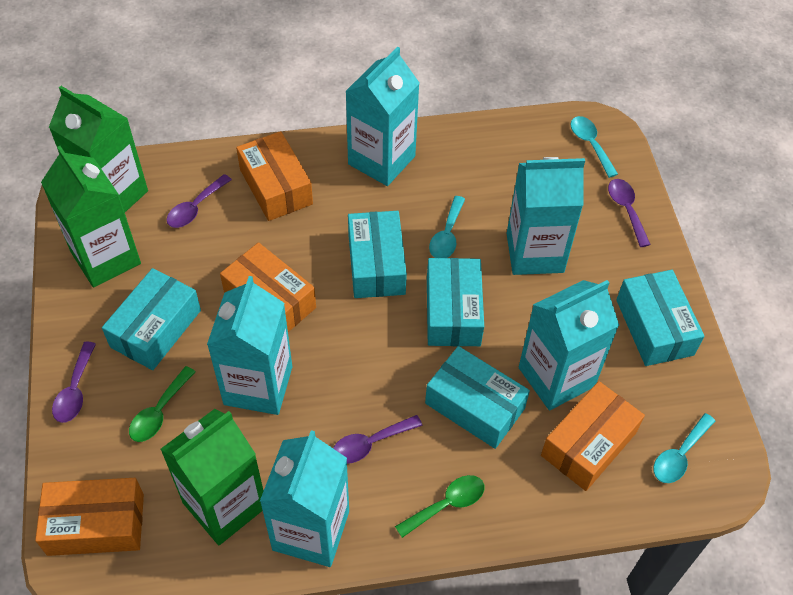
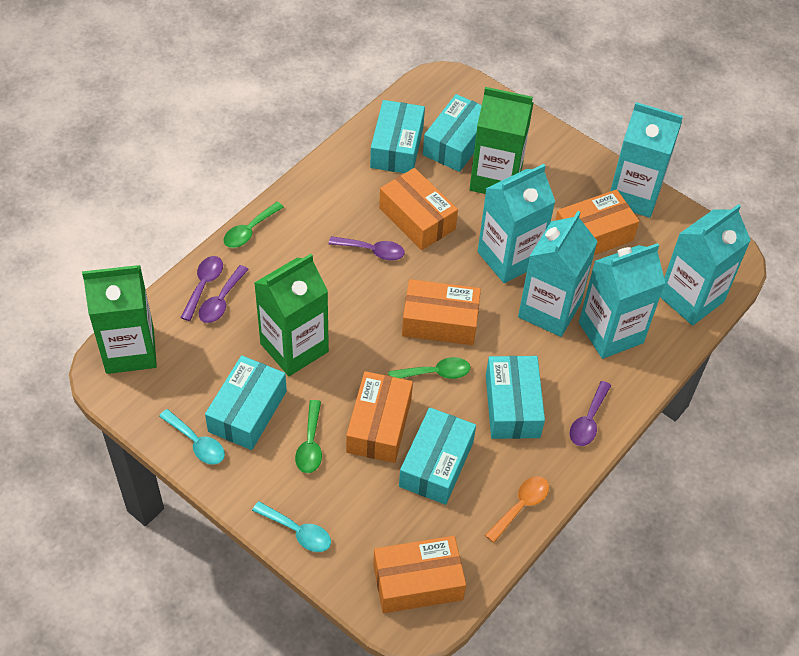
green spoon: [129,366,196,442] [395,475,484,538] = 2 -> [223,202,284,248] [295,400,322,473] [388,357,470,379] = 3
orange box: [35,478,144,556] [220,242,316,332] [236,131,313,221] [541,381,645,491] = 4 -> [346,371,413,463] [373,536,466,613] [379,168,458,250] [402,279,481,345] [555,189,639,255] = 5
orange spoon: none = 0 -> [485,476,549,543] = 1
turquoise spoon: [429,196,465,258] [571,116,618,178] [653,413,715,483] = 3 -> [159,409,225,465] [252,501,331,552] = 2

